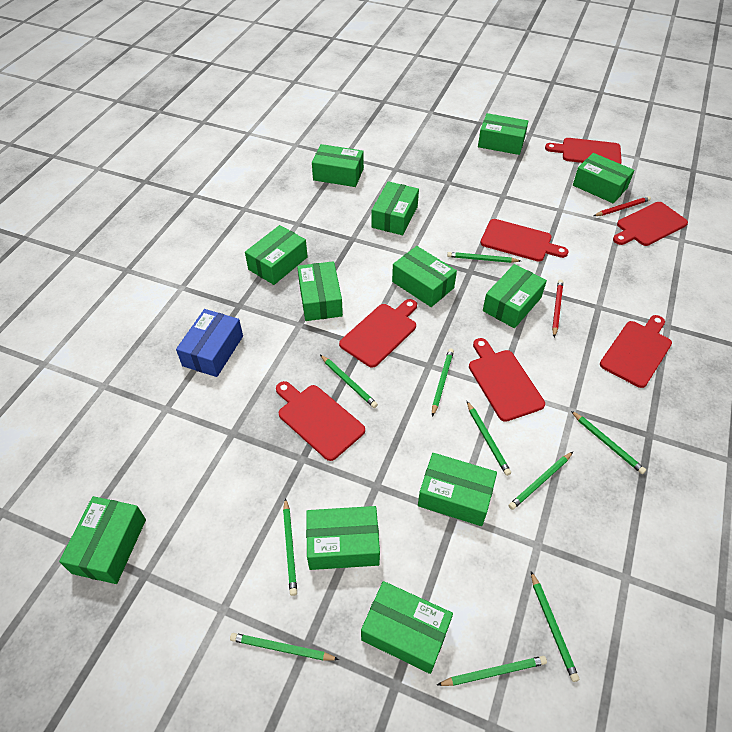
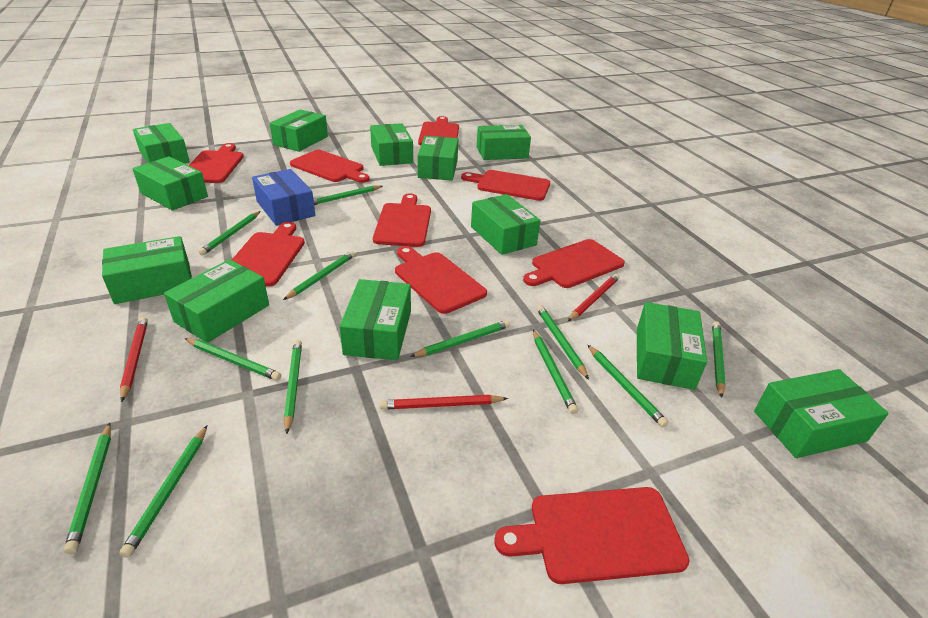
green pencil: [230,633,339,660] [283,498,297,596] [320,355,378,408] [432,348,454,416] [437,656,547,686] [447,252,521,263] [467,401,511,476] [509,452,573,510] [531,571,579,682] [571,411,646,474] = 10 -> [64,423,111,554] [120,425,207,558] [185,338,281,381] [198,211,260,256] [283,251,355,300] [284,340,302,434] [313,185,382,205] [410,320,510,357] [533,330,578,414] [537,305,589,380] [587,344,668,427] [712,321,726,398] = 12
red cutting board: [276,381,365,461] [339,299,417,368] [469,338,545,422] [481,219,568,261] [545,138,622,164] [600,315,672,388] [613,202,688,246] = 7 -> [188,143,244,183] [232,222,305,287] [290,150,370,183] [373,193,431,247] [395,246,487,314] [418,116,459,145] [461,170,550,201] [494,487,690,584] [523,239,625,288] = 9
red pencil: [552,280,563,337] [594,196,651,216] = 2 -> [120,317,148,402] [380,395,508,410] [568,274,620,321] = 3

